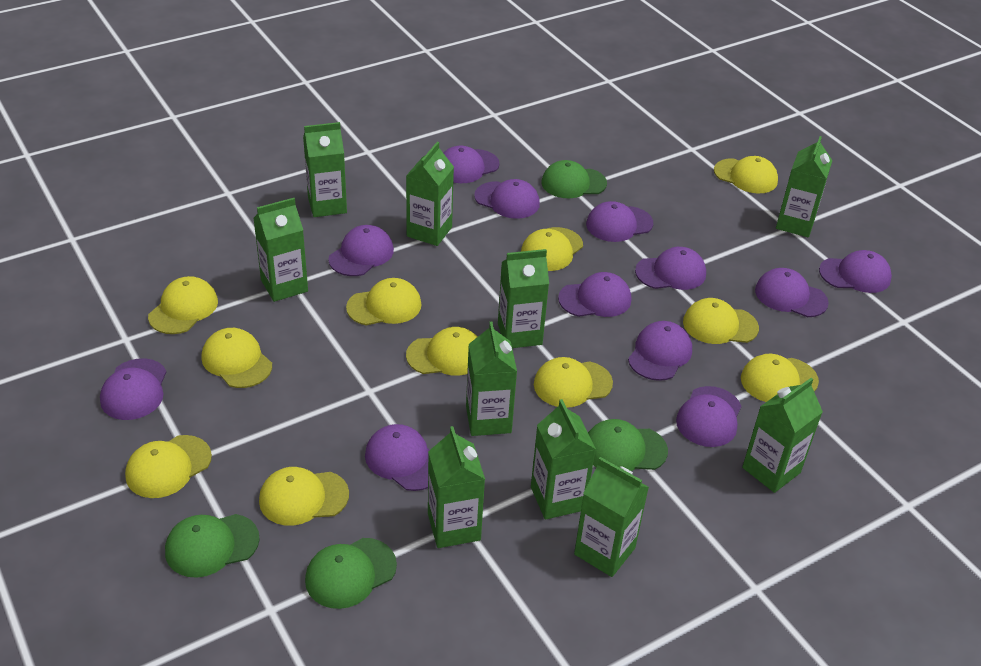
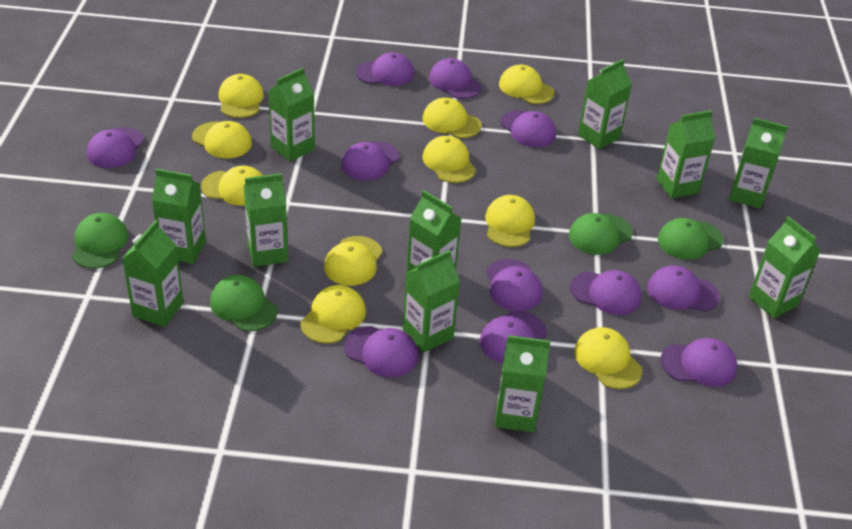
green carton: [253,198,308,302] [303,122,347,217] [406,142,454,246] [428,426,485,548] [466,322,517,436] [498,249,549,348] [531,399,596,520] [574,457,649,577] [742,378,823,493] [776,136,833,237] = 10 -> [122,220,184,327] [152,169,206,264] [244,173,288,267] [268,68,315,162] [403,250,460,353] [407,190,462,272] [495,335,550,432] [578,59,632,149] [657,110,715,198] [729,118,788,208] [749,216,821,318] = 11
purple cap: [100,358,166,420] [328,225,394,276] [365,424,430,491] [443,146,500,183] [474,179,540,219] [558,272,631,317] [586,201,653,242] [628,321,692,381] [635,247,706,290] [676,386,741,447] [755,268,829,317] [819,250,892,293] = 12 -> [87,127,144,168] [341,141,399,181] [344,326,419,378] [356,52,414,86] [429,58,482,99] [480,311,547,363] [486,259,543,311] [501,110,556,147] [570,270,642,315] [647,265,720,312] [661,338,737,387] = 11
yellow cap: [125,435,212,498] [148,276,218,334] [202,328,272,388] [259,467,349,526] [346,278,422,325] [406,327,477,376] [521,227,583,271] [534,357,613,408] [683,298,759,344] [714,156,778,194] [741,354,819,402] = 11 -> [192,121,252,158] [201,166,263,206] [218,74,264,118] [300,285,366,344] [324,236,383,286] [422,98,482,138] [423,136,476,183] [485,195,535,247] [499,65,554,104] [574,327,643,389] = 10

